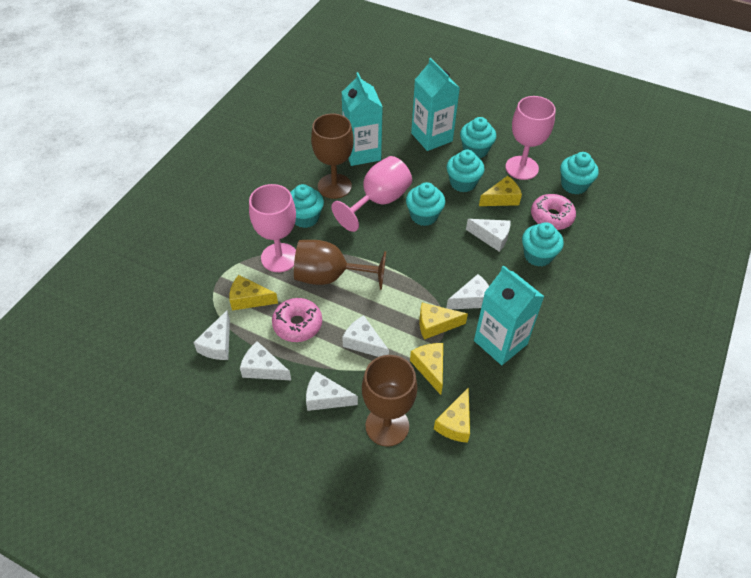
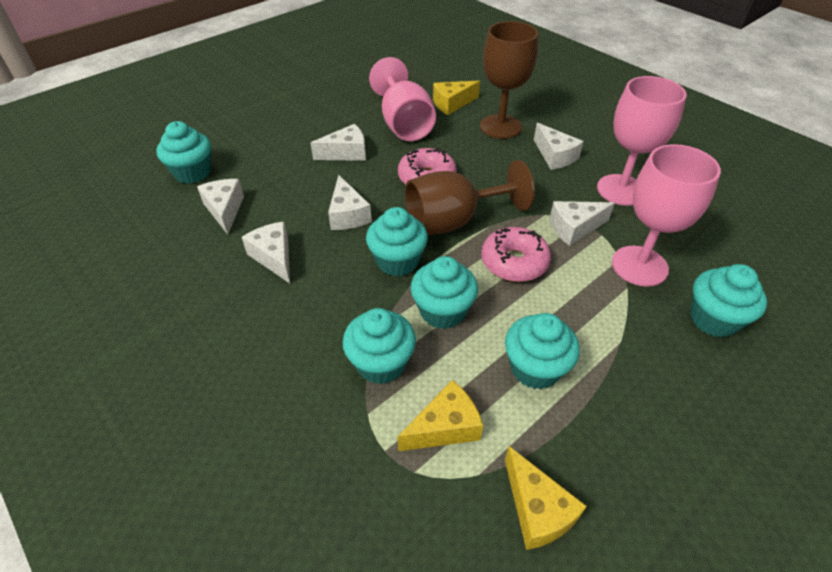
brown goblet: [294,240,386,290] [311,113,354,199] [362,355,417,447] = 3 -> [405,160,535,235] [480,21,538,139] = 2
turquoise carton: [342,72,383,166] [411,58,460,151] [474,265,545,365] = 3 -> none = 0
yellow cheese: [229,275,278,310] [410,343,443,395] [419,303,468,340] [434,387,470,443] [479,176,522,206] = 5 -> [398,380,483,451] [433,81,480,115] [505,446,587,550] = 3

